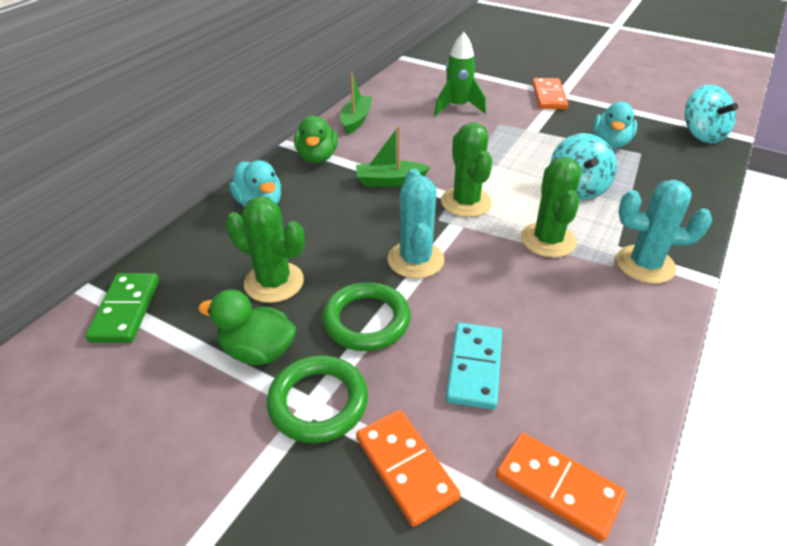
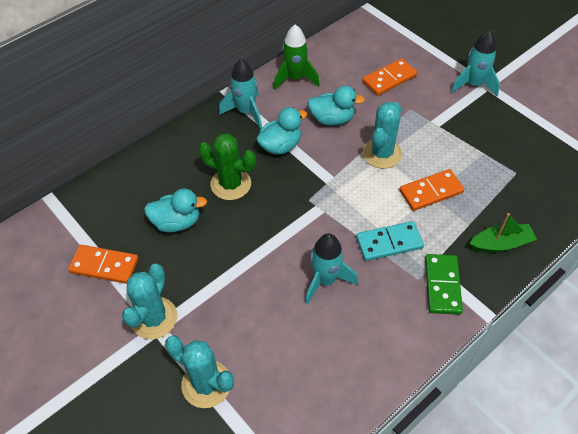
green boat: [340,73,372,134] [356,126,430,187] = 2 -> [470,213,537,252] = 1
green cactus: [226,197,305,303] [441,122,492,217] [521,157,581,258] = 3 -> [198,134,256,200] = 1
green duck: [198,289,296,365] [294,116,338,163] = 2 -> none = 0
green ring: [267,355,368,443] [322,282,411,351] = 2 -> none = 0
turquoise cactus: [388,169,444,279] [616,180,712,284] = 2 -> [122,263,177,339] [165,335,234,408] [362,102,402,169] = 3
turquoise duck: [229,160,281,207] [593,102,637,148] = 2 -> [144,188,207,233] [256,107,307,155] [307,86,365,126] = 3
turquoise rocket: none = 0 -> [219,59,262,129] [305,233,358,304] [450,31,500,96] = 3
turquoise spinning top: [551,133,617,200] [685,85,738,143] = 2 -> none = 0

